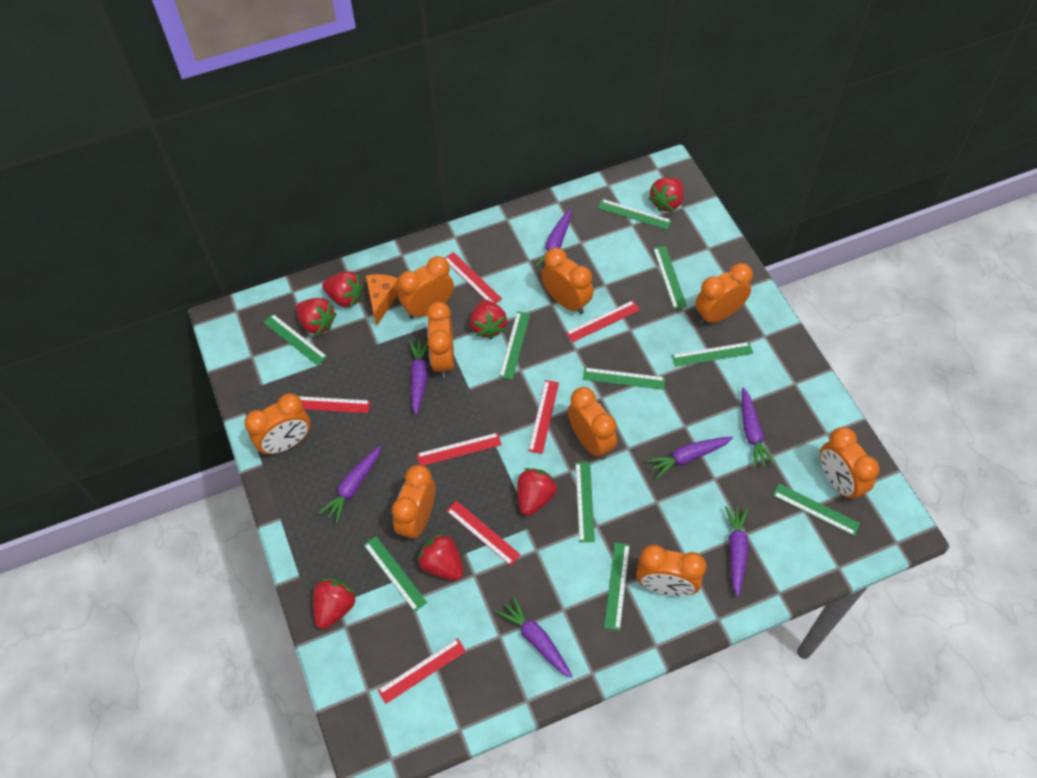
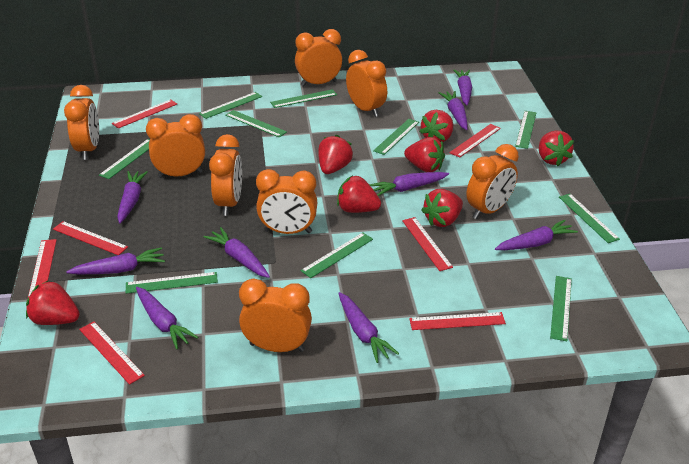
orange cheese: [366,274,399,326] = 1 -> none = 0
orange clock: [244,393,311,455] [392,465,435,542] [398,256,454,319] [426,302,454,378] [541,248,594,314] [568,387,617,460] [636,544,706,596] [695,263,753,325] [820,427,879,502] = 9 -> [64,85,99,160] [146,114,205,178] [209,134,242,216] [239,278,312,352] [256,169,317,234] [295,29,342,87] [346,50,387,117] [466,144,519,219] = 8
purple carrot: [319,446,381,524] [409,340,428,415] [496,597,573,678] [535,209,571,268] [647,436,733,479] [725,506,748,597] [742,387,776,468] = 7 -> [66,247,165,274] [117,171,148,223] [136,287,199,349] [203,227,270,278] [338,292,399,363] [369,172,449,196] [439,91,468,130] [453,69,472,105] [495,220,578,250] = 9

